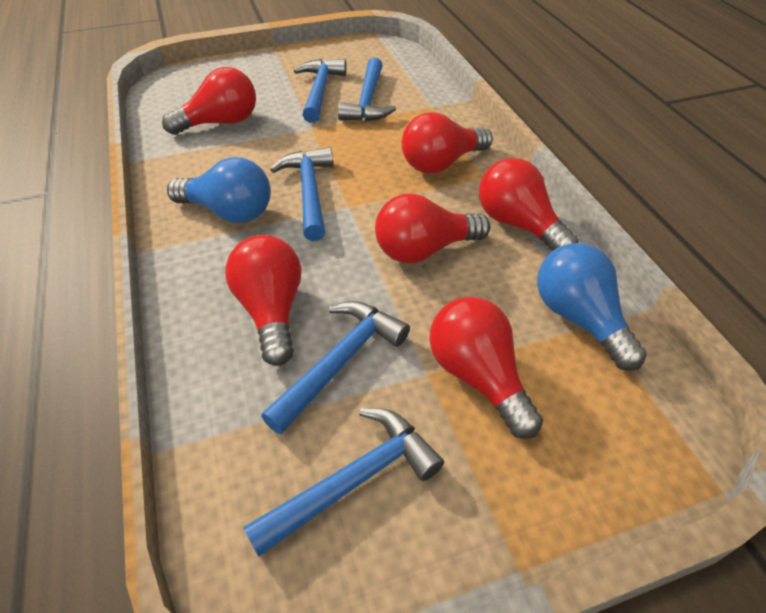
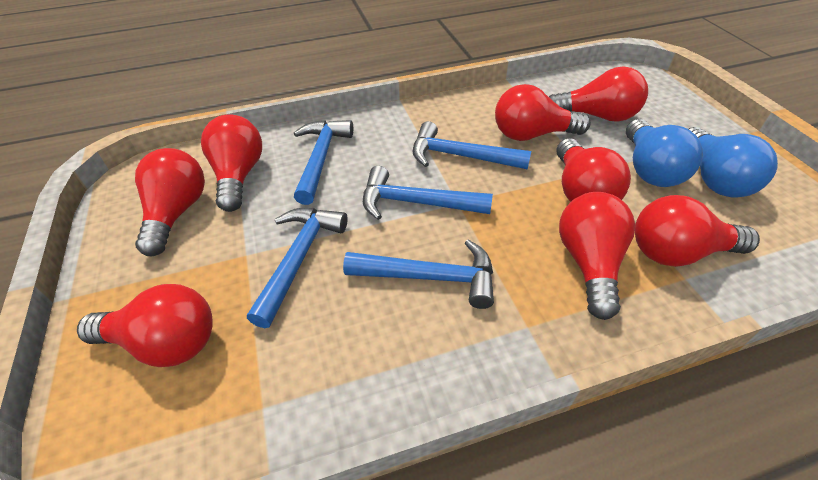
red light bulb: [162,67,256,135] [225,235,301,366] [375,194,490,263] [402,112,493,173] [429,297,543,439] [479,158,578,251] = 6 -> [77,284,213,367] [135,148,205,256] [201,114,262,212] [495,84,591,141] [549,66,648,122] [557,138,631,202] [559,192,635,320] [635,195,760,267] = 8

